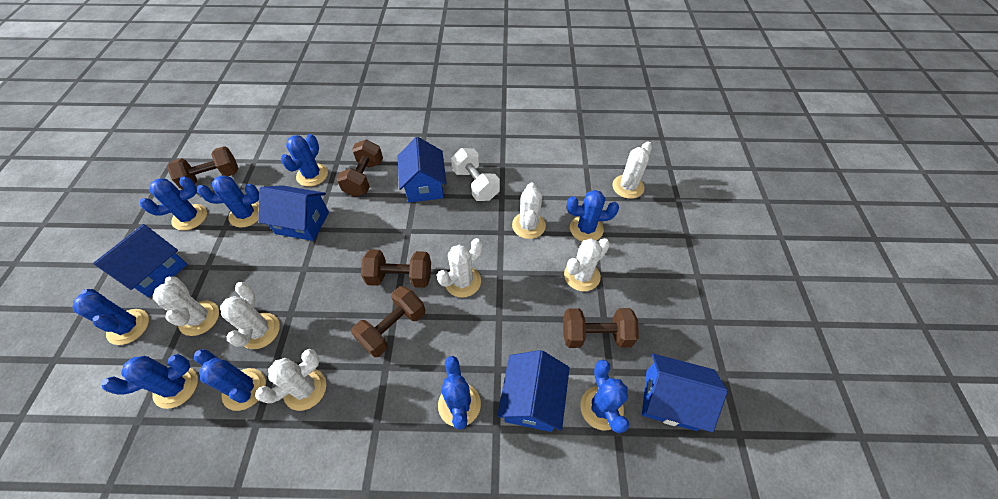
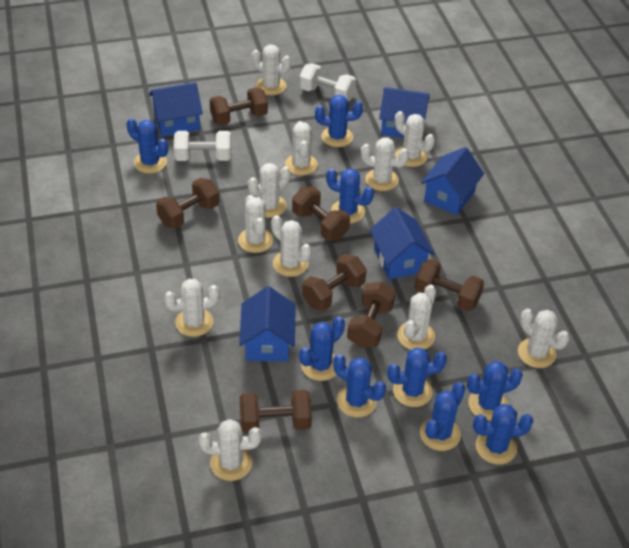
brown dumbbell: [167,146,239,189] [336,140,383,197] [351,286,425,357] [361,249,431,288] [563,308,639,348] = 5 -> [156,178,219,229] [210,87,268,125] [240,390,312,434] [292,187,350,241] [302,254,367,311] [347,282,395,348] [415,259,484,311] = 7
white cactus: [153,277,219,336] [220,282,280,349] [255,349,326,411] [437,238,483,298] [512,182,546,239] [564,238,610,291] [612,141,652,199] = 7 -> [164,279,220,337] [198,419,262,481] [238,195,273,253] [248,163,290,218] [251,44,291,95] [271,215,312,277] [285,121,318,176] [361,137,409,191] [395,111,435,167] [397,284,436,350] [518,309,570,368] = 11
white dumbbell: [451,148,500,201] = 1 -> [174,131,231,161] [299,63,356,101] = 2

